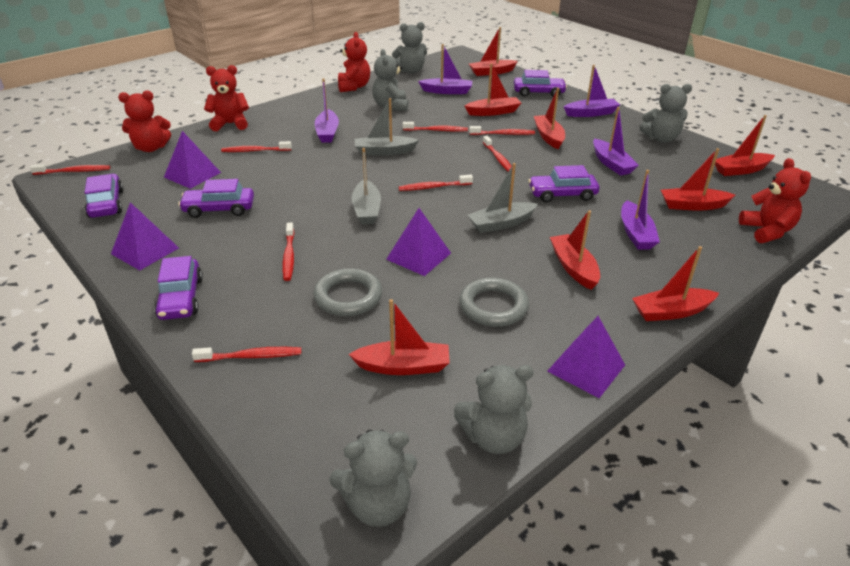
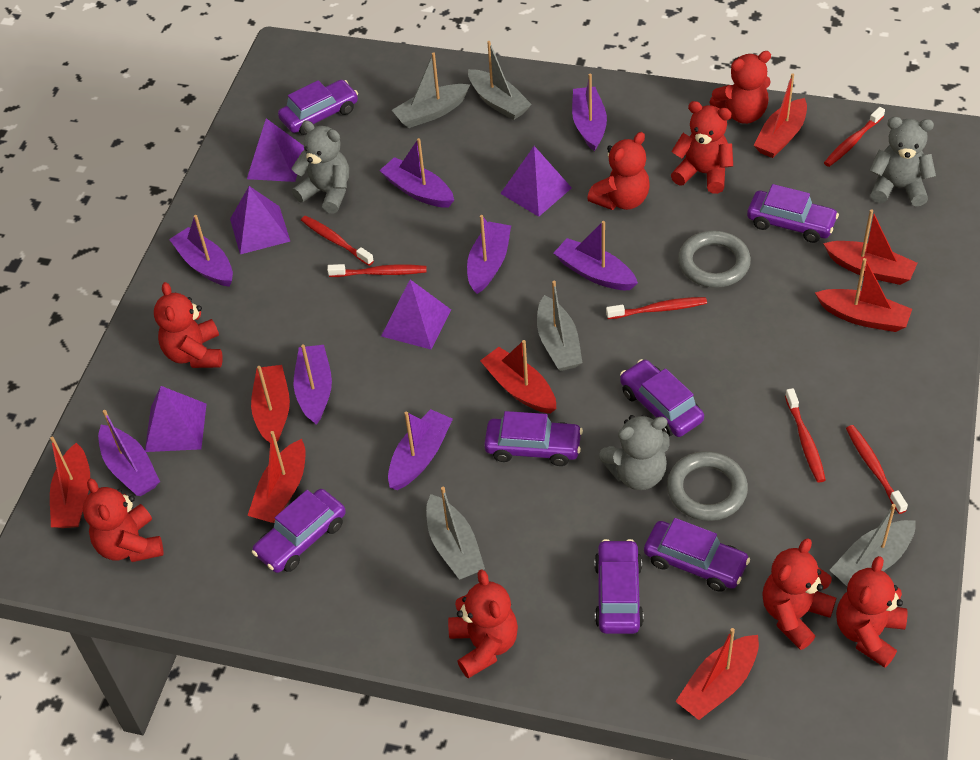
grey boat: [352,148,381,224] [355,98,419,155] [467,163,538,233] = 3 -> [392,52,470,128] [426,487,485,580] [468,41,532,120] [537,281,583,371] [830,504,916,586] = 5
grey teddy bear: [329,430,417,527] [372,49,408,111] [392,22,427,74] [454,365,534,454] [640,84,692,143] = 5 -> [291,120,349,214] [599,415,670,490] [869,117,936,206] = 3
purple boat: [315,78,339,143] [418,44,472,94] [564,65,620,117] [593,107,639,176] [621,170,660,250] = 5 -> [98,410,160,496] [169,215,233,287] [294,344,332,425] [379,138,454,208] [388,409,453,490] [467,215,511,294] [554,221,638,290] [572,74,607,151] = 8
purple car: [85,174,124,218] [154,256,203,320] [178,179,254,218] [514,70,567,97] [528,165,599,203] = 5 -> [252,489,346,573] [278,80,358,135] [484,411,583,466] [594,539,644,634] [620,359,704,437] [644,518,750,592] [747,184,839,243] = 7
purple pyramid: [111,202,179,270] [164,131,221,189] [386,208,451,276] [547,316,625,398] = 4 -> [145,386,206,452] [230,186,290,254] [247,118,304,182] [381,280,451,349] [500,146,572,217] = 5
red teddy bear: [118,90,171,152] [204,65,249,131] [338,32,370,92] [739,158,811,243] = 4 -> [83,478,164,562] [154,282,222,368] [448,570,518,678] [587,132,650,210] [671,101,733,194] [709,51,771,124] [762,538,836,650] [836,556,908,668] = 8
red toothbrush: [30,164,110,175] [192,347,302,362] [221,141,292,152] [282,222,295,281] [398,175,473,191] [403,122,468,132] [469,126,535,135] [483,136,512,172] = 8 -> [301,216,374,266] [327,264,427,277] [606,297,707,319] [785,388,826,482] [824,107,885,167] [846,425,908,514] = 6

